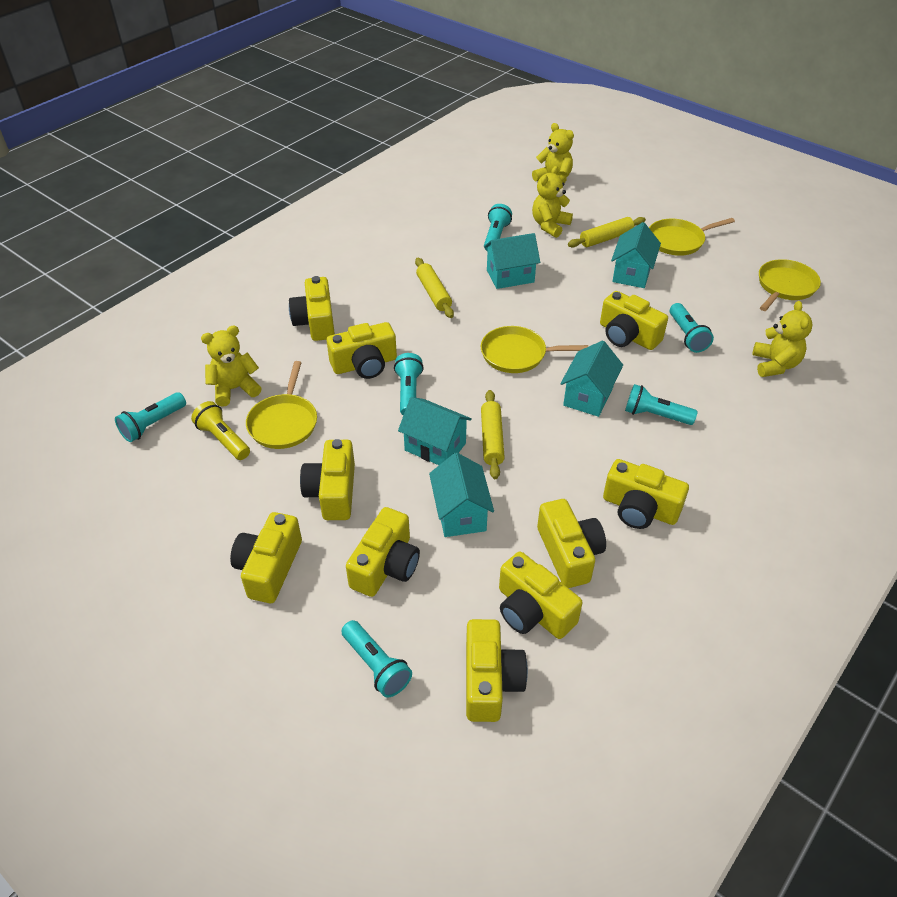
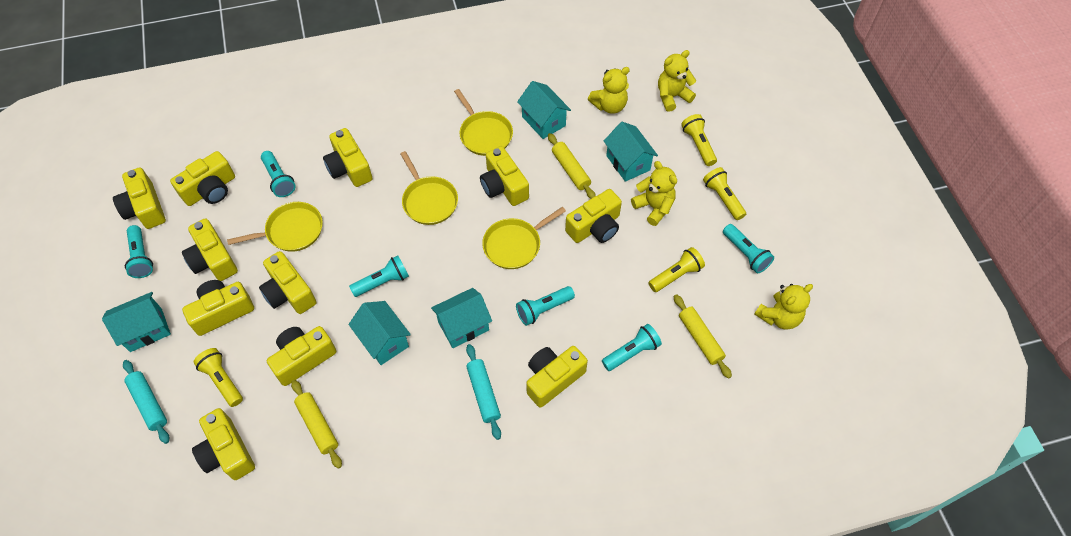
turquoise rolling pin: none = 0 -> [123,360,169,444] [466,344,501,440] = 2
yellow camera: [230,512,302,603] [289,276,335,341] [300,439,355,520] [327,322,397,379] [346,507,420,597] [466,619,528,722] [499,552,583,639] [537,499,606,588] [600,291,668,350] [603,459,689,529] = 10 -> [113,167,166,229] [170,151,235,206] [182,218,238,281] [182,280,254,336] [192,408,255,480] [259,251,316,314] [267,326,336,386] [323,128,372,187] [480,146,529,206] [526,346,588,408] [565,189,622,243] = 11
yellow flashlight: [191,401,250,460] = 1 -> [193,348,243,407] [649,247,705,292] [681,114,717,166] [703,167,746,220] = 4

